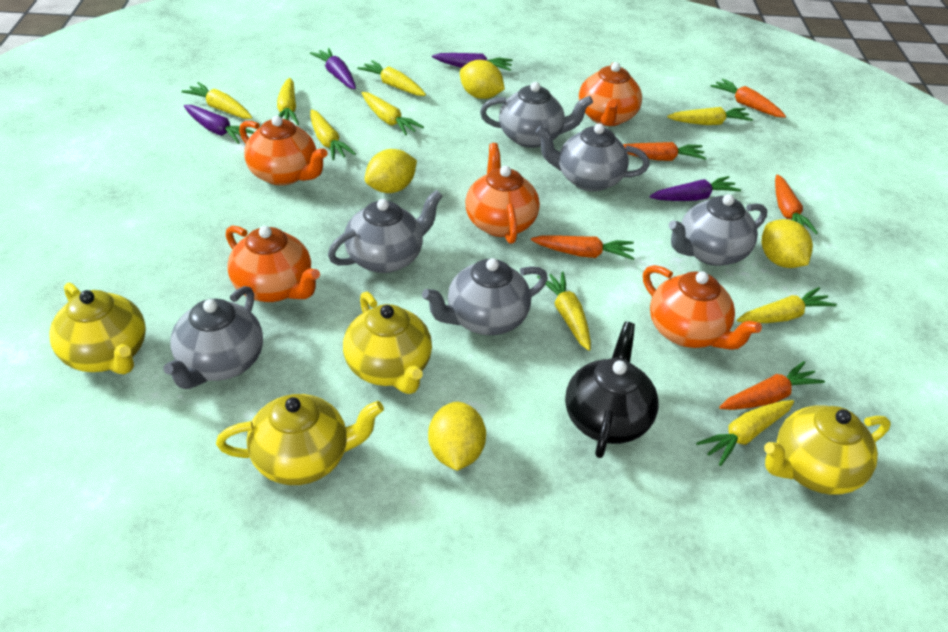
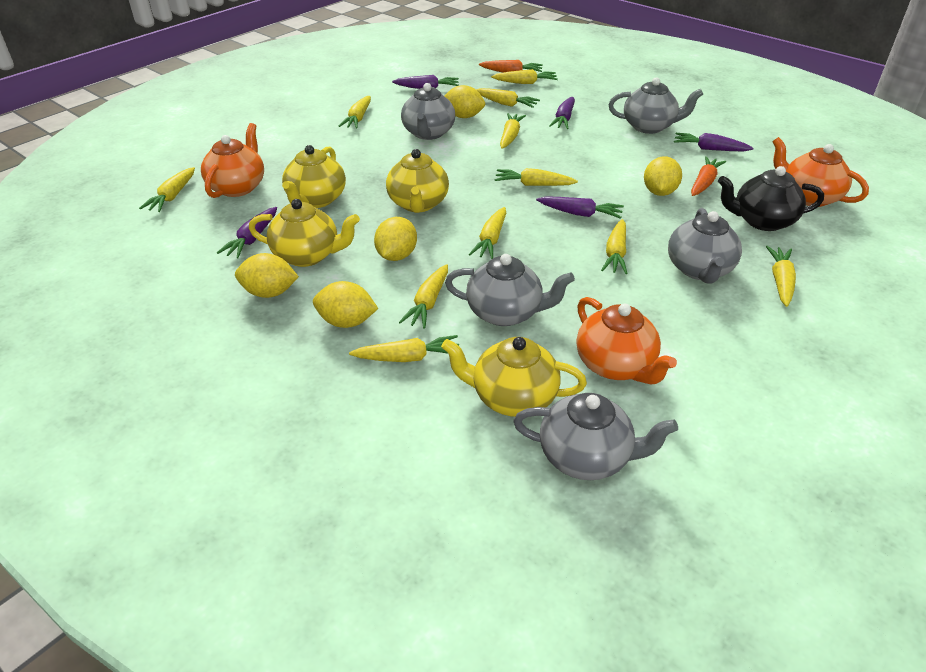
grey teapot: [163,286,263,389] [328,190,443,273] [422,258,548,335] [480,82,593,148] [536,123,650,192] [669,194,767,266] = 6 -> [401,83,455,140] [445,254,575,326] [513,393,678,480] [609,77,703,134] [668,208,742,284] = 5
orange carrot: [531,235,634,260] [623,142,706,161] [710,78,786,118] [719,361,825,410] [775,174,818,234] = 5 -> [479,60,543,72] [691,156,726,196] = 2
orange teapot: [226,225,320,302] [239,116,328,186] [465,143,540,244] [579,62,642,126] [643,265,762,350] = 5 -> [201,123,264,198] [577,297,677,384] [772,137,869,207] = 3
purple carrot: [184,105,254,144] [310,48,356,89] [432,53,513,71] [650,176,741,201] = 4 -> [217,207,277,258] [392,75,459,89] [536,196,624,219] [549,97,575,129] [674,133,753,152] = 5
yellow carrot: [181,82,252,119] [277,78,299,125] [310,109,356,160] [357,60,426,96] [362,92,424,136] [537,272,591,351] [667,107,753,125] [696,400,794,466] [737,287,837,323] = 9 -> [139,167,195,212] [339,96,371,128] [349,335,459,362] [399,264,448,329] [469,207,506,259] [476,88,540,108] [491,69,558,84] [495,168,578,186] [500,113,526,149] [601,219,628,274] [766,246,796,307] = 11
yellow lemon: [365,149,417,193] [428,402,486,471] [460,60,505,99] [762,219,813,268] = 4 -> [235,253,299,298] [313,281,378,328] [374,217,417,261] [445,85,485,118] [644,156,682,196] = 5

